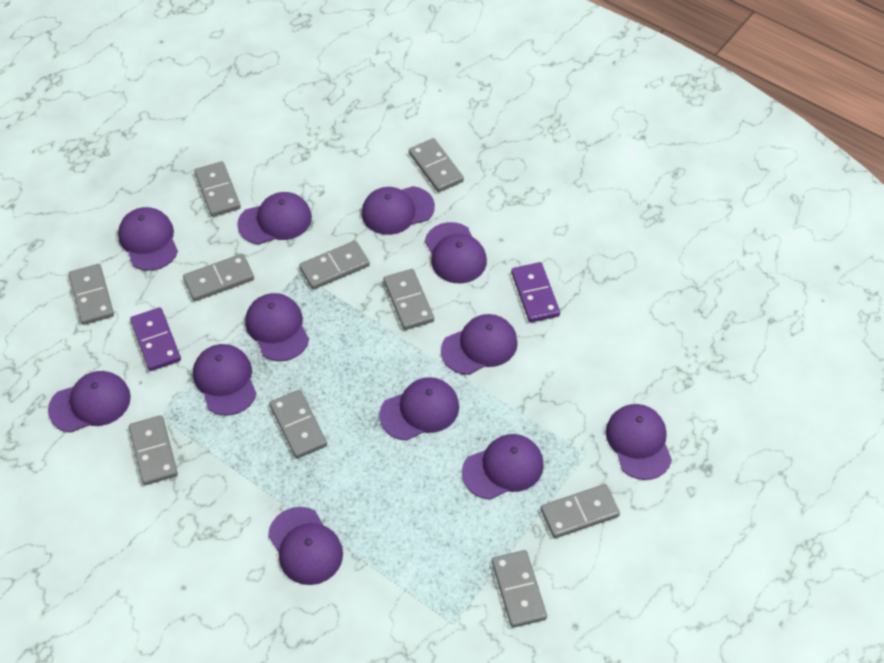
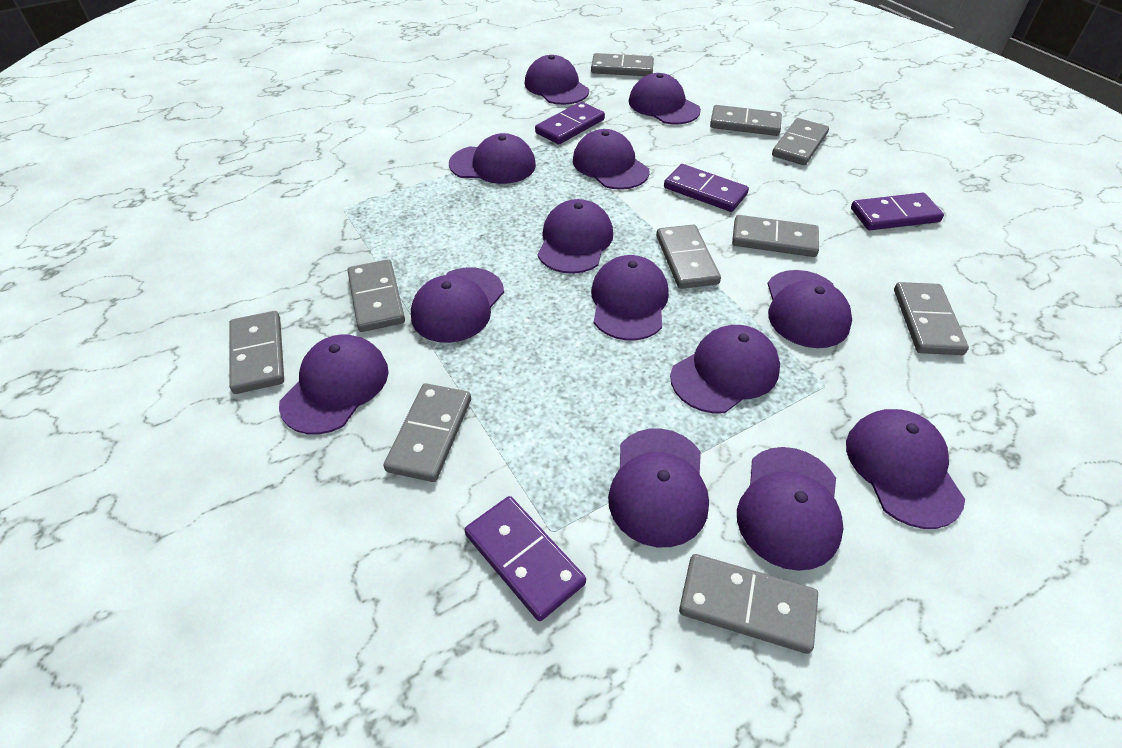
purple cap: [48,371,131,433] [118,207,178,271] [193,344,257,416] [237,192,312,245] [245,293,309,361] [268,507,343,585] [362,186,435,235] [379,377,459,441] [425,222,487,283] [441,314,518,375] [462,434,544,500] [605,404,672,480] = 12 -> [279,334,389,434] [411,267,504,343] [449,133,536,184] [525,55,589,105] [538,199,613,274] [573,129,649,190] [591,255,669,341] [608,428,709,547] [629,73,701,124] [670,325,780,414] [737,447,844,571] [768,270,852,348] [846,409,965,529] = 13
purple domino: [130,307,181,371] [511,262,560,323] = 2 -> [464,496,586,621] [535,102,605,144] [664,164,749,212] [851,193,944,230] = 4

